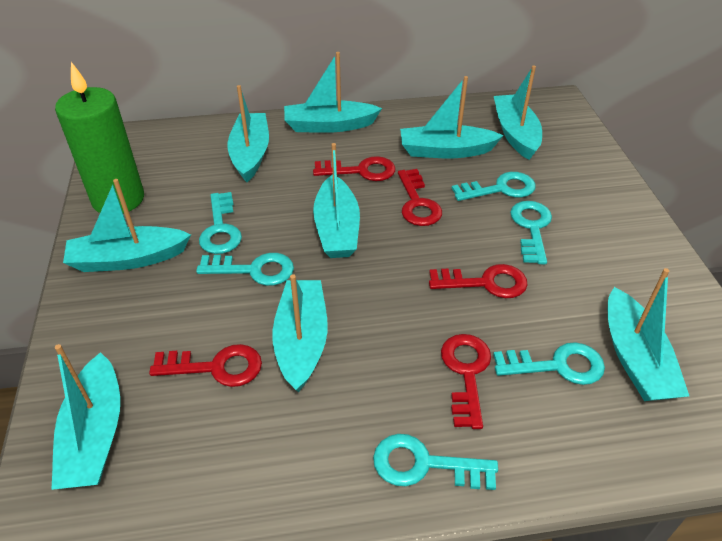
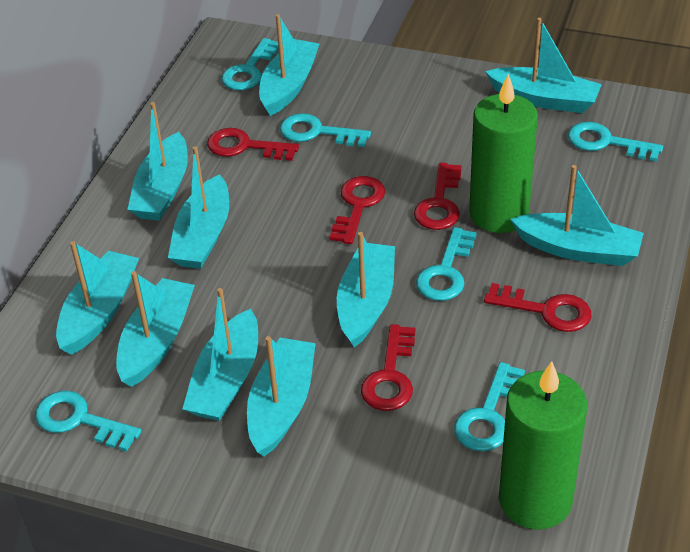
green candle: [55,62,144,214] = 1 -> [469,74,538,233] [499,361,587,530] = 2
turquoise boat: [51,344,120,490] [63,179,191,272] [228,85,269,182] [272,274,328,392] [284,52,382,133] [313,143,360,258] [400,76,504,158] [494,65,542,160] [608,268,689,401] = 9 -> [56,241,139,355] [116,271,195,387] [127,102,188,221] [168,146,229,269] [182,288,258,421] [247,336,316,457] [259,14,319,116] [337,232,395,347] [485,18,602,113] [510,165,644,266] = 10

